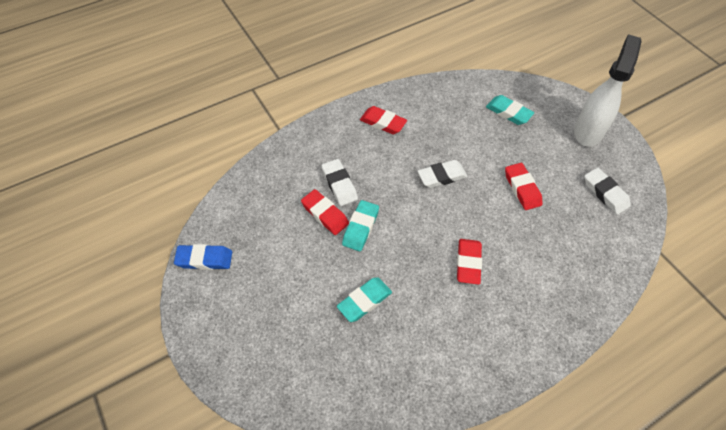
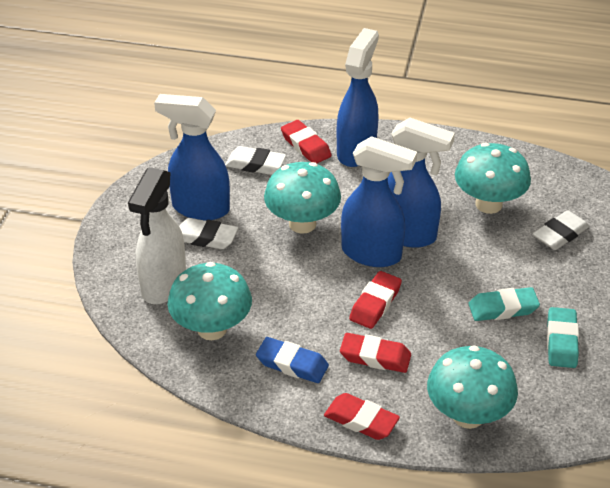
blue spray bottle: none = 0 -> [154,94,230,221] [337,28,379,167] [341,136,417,267] [388,118,455,248] = 4
turquoise eraser: [337,277,392,322] [342,200,379,251] [486,95,534,125] = 3 -> [468,287,540,321] [547,307,579,368] = 2
turquoise mushroom: none = 0 -> [167,262,252,340] [264,162,341,234] [427,345,518,429] [455,143,531,214] = 4

